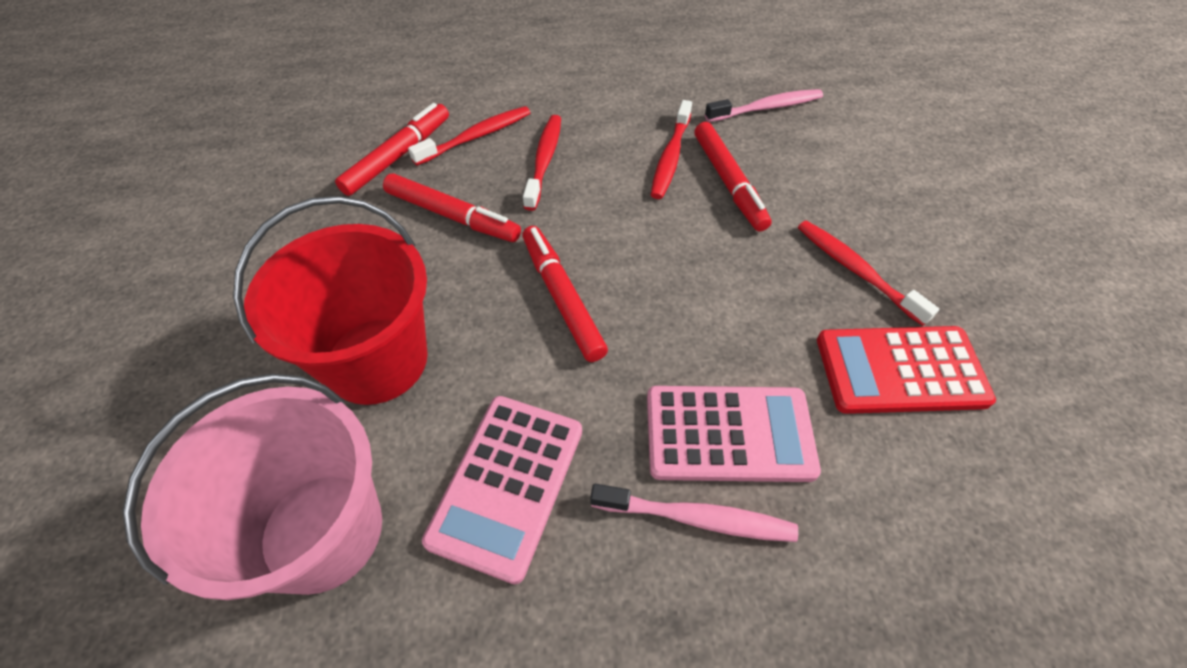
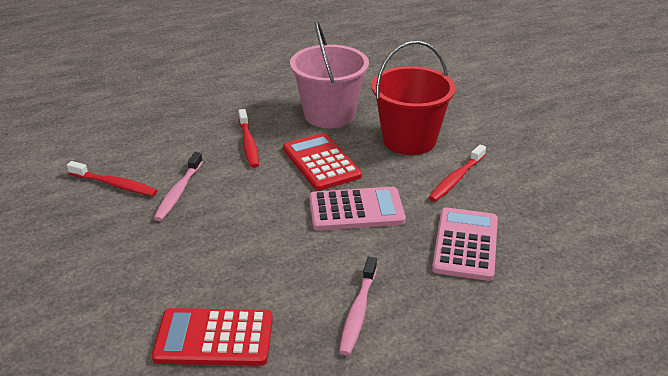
red calculator: [817,326,996,414] = 1 -> [152,308,273,366] [283,133,362,191] = 2
red marker: [335,103,449,196] [383,173,521,242] [522,226,608,362] [694,122,772,232] = 4 -> none = 0
red toothbrush: [408,106,530,166] [523,115,561,211] [651,100,692,199] [798,220,939,326] = 4 -> [67,161,158,196] [238,109,259,168] [428,144,486,202] = 3

